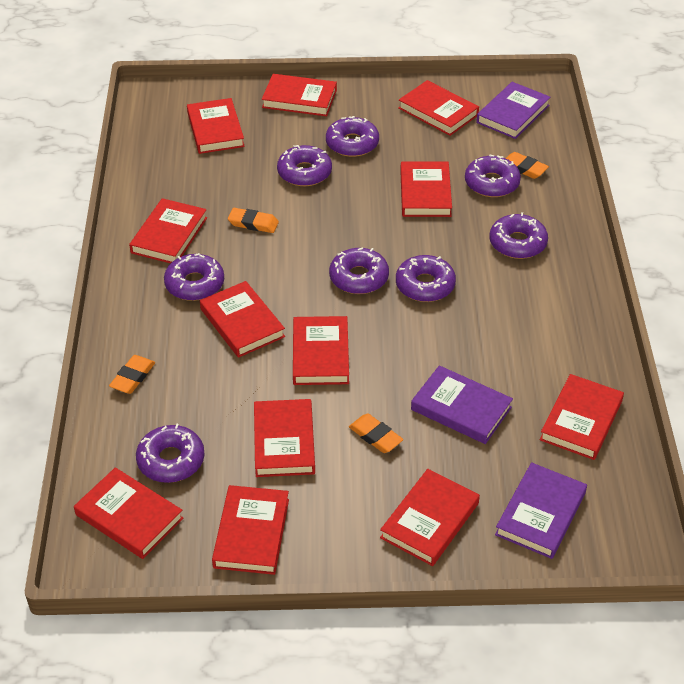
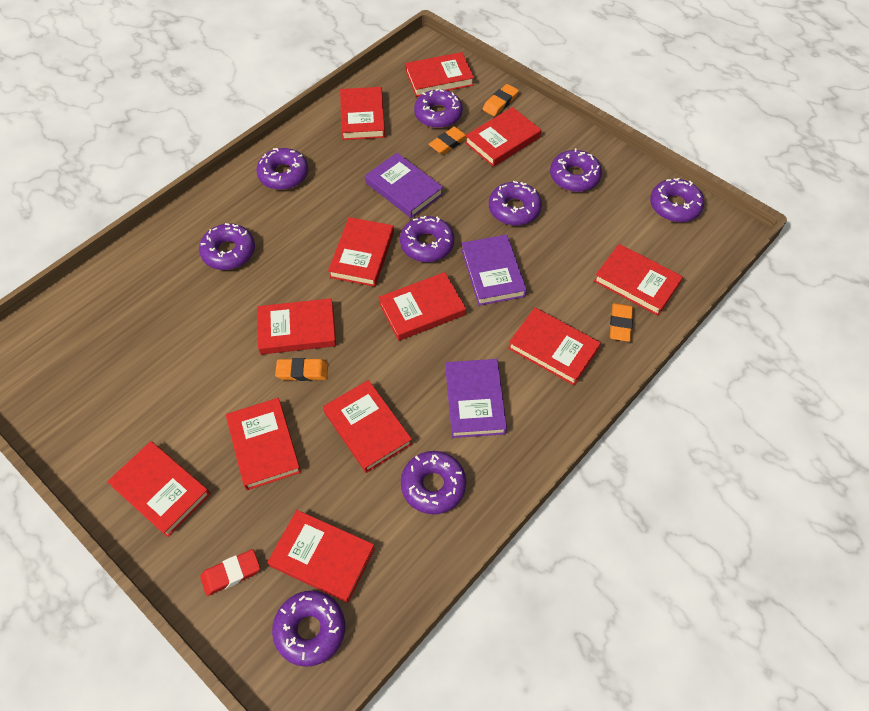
purple donut: [136,424,205,483] [164,253,224,301] [277,145,332,186] [326,116,379,157] [329,248,389,294] [396,255,456,302] [465,155,521,197] [489,212,548,259] = 8 -> [199,223,255,270] [256,148,309,190] [272,591,345,667] [400,215,454,262] [401,451,467,514] [414,89,463,128] [489,181,542,226] [550,148,602,192] [650,178,704,222] = 9
red eraser: none = 0 -> [200,549,260,596] = 1

